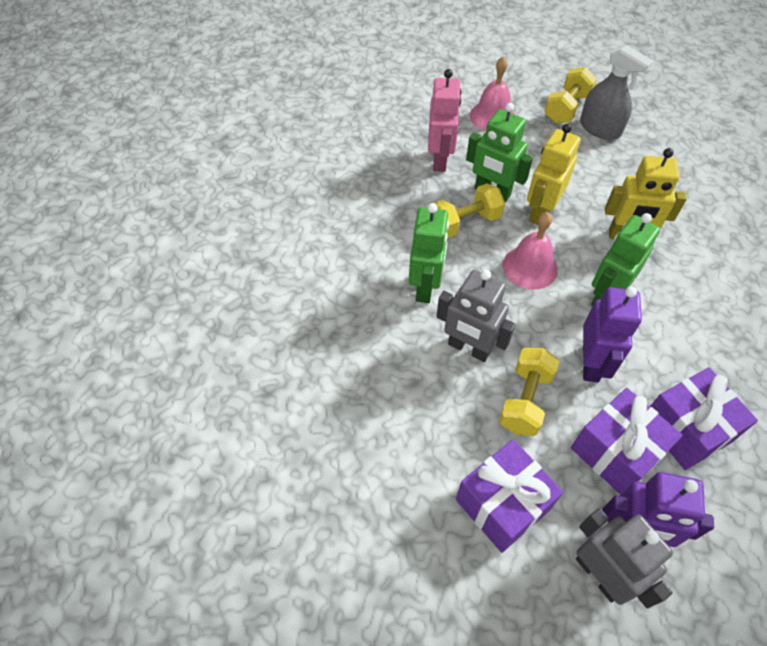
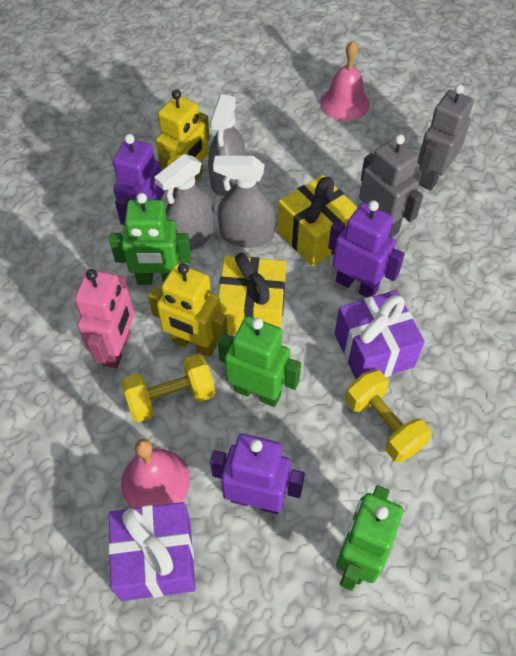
grey spray bottle: [580,45,653,140] = 1 -> [154,154,214,251] [208,94,246,196] [213,156,276,248] = 3
purple gift: [456,439,563,553] [571,388,683,494] [650,368,758,470] = 3 -> [108,502,196,601] [334,290,425,379] = 2
purple robot: [583,286,642,383] [602,472,714,547] = 2 -> [113,134,165,225] [210,434,305,514] [328,200,405,298] = 3
yellow dumbbell: [435,183,505,238] [499,348,560,436] [544,67,597,124] = 3 -> [121,354,215,422] [345,370,431,462] = 2
yellow gift: none = 0 -> [218,253,286,335] [278,175,358,266] = 2

